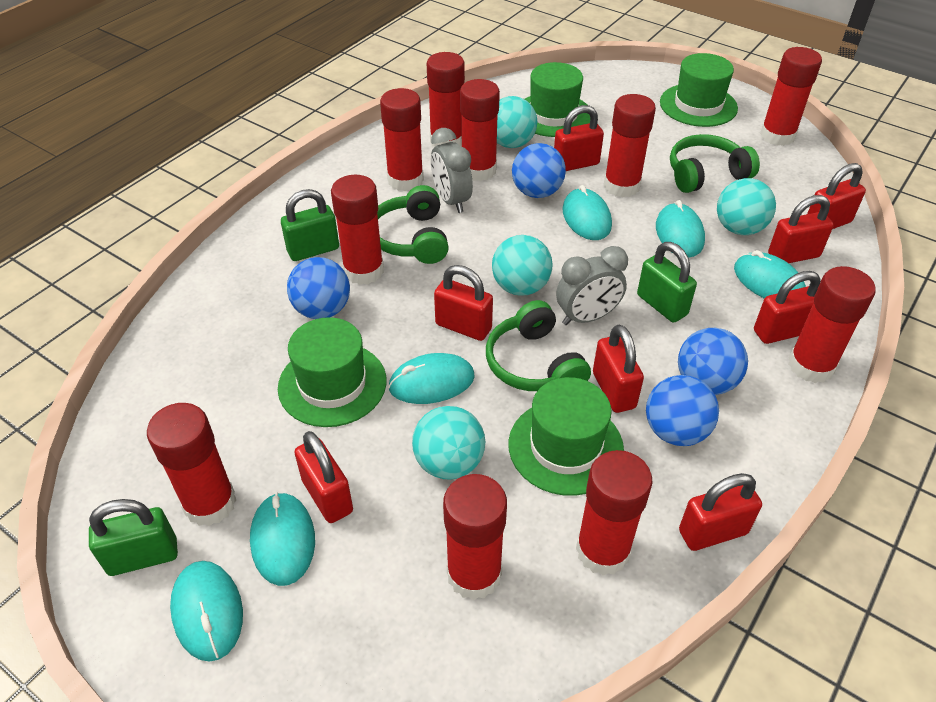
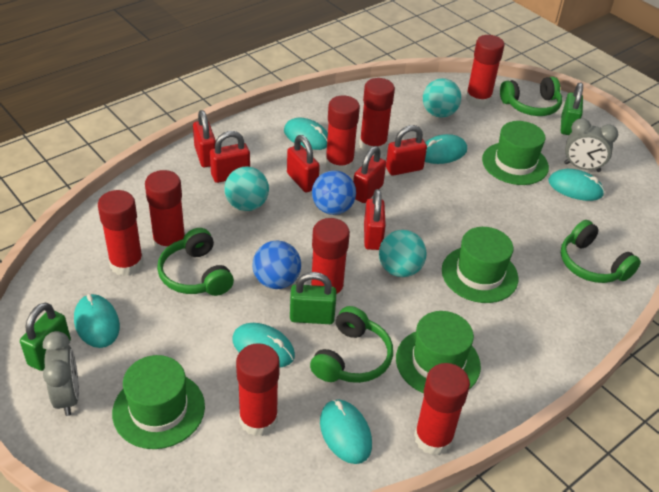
blue ball: [287,257,350,319] [512,143,566,198] [646,375,719,446] [678,328,748,395] = 4 -> [252,240,301,289] [312,170,356,215] = 2
green headphones: [377,185,449,264] [486,300,591,391] [670,134,760,193] = 3 -> [157,228,234,296] [310,306,393,383] [500,77,562,116] [561,220,641,283] = 4
red glue stick: [147,403,236,526] [331,175,384,285] [380,88,424,191] [427,52,465,147] [443,474,507,600] [460,79,500,181] [576,450,653,576] [604,94,656,197] [760,47,822,146] [788,266,876,383] = 10 -> [98,190,143,276] [145,170,185,254] [236,343,280,436] [310,218,350,301] [325,95,360,173] [359,78,395,153] [414,363,470,455] [466,35,504,107] = 8
red padlock: [294,431,353,523] [434,265,493,341] [554,105,604,171] [593,324,644,413] [679,473,762,551] [754,271,821,344] [768,195,834,263] [807,163,866,229] = 8 -> [193,110,216,167] [210,131,250,183] [287,135,320,193] [353,146,386,203] [364,189,386,250] [386,125,427,176] = 6
turquoise ball: [412,406,485,480] [492,235,553,296] [497,96,537,148] [717,178,776,235] = 4 -> [224,166,269,211] [379,230,427,277] [423,78,461,118] = 3

